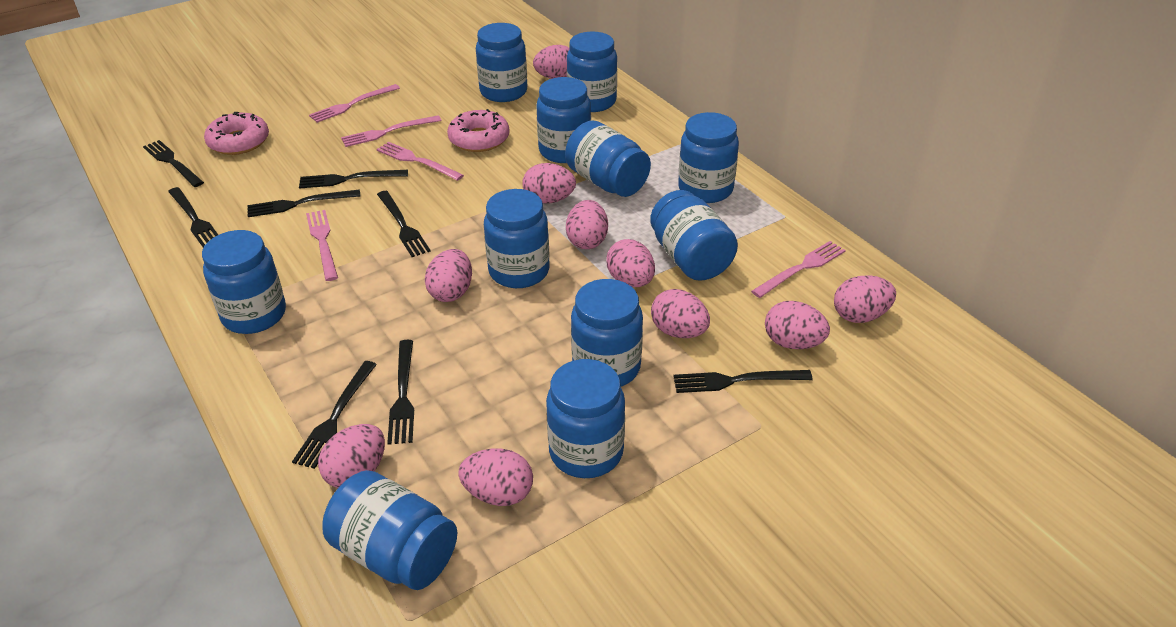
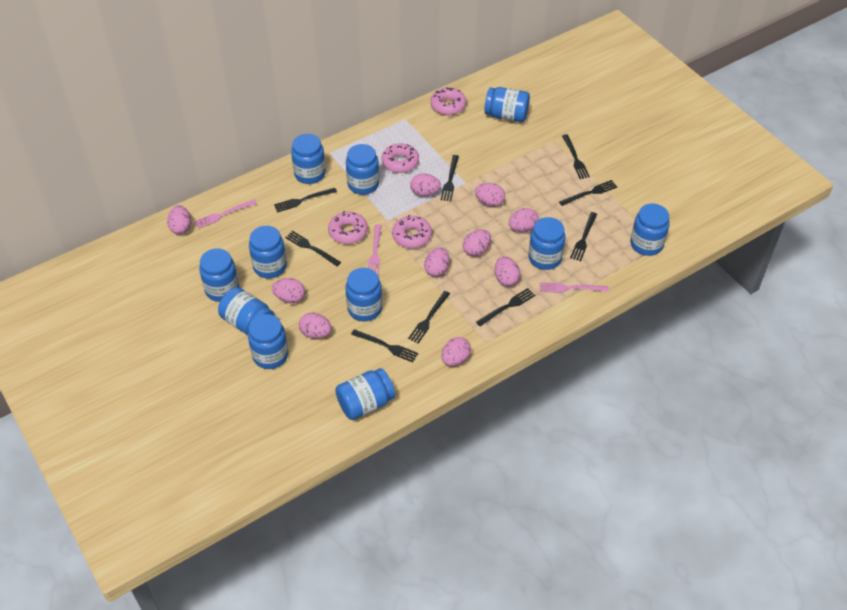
black fork: [143,140,204,187] [168,187,218,248] [247,189,361,217] [292,361,377,469] [299,170,408,189] [377,191,431,257] [387,340,414,445] [673,370,813,393] = 8 -> [274,188,337,213] [285,231,341,266] [351,329,418,363] [408,291,450,344] [441,155,459,202] [476,288,535,326] [559,180,617,206] [562,134,590,179] [570,212,597,261] = 9
pink donut: [204,112,269,155] [447,109,510,152] = 2 -> [328,211,368,244] [382,143,419,173] [392,215,432,248] [430,87,466,115] = 4
pink fork: [306,210,338,281] [309,84,400,123] [341,115,442,147] [376,142,464,181] [751,241,846,298] = 5 -> [194,199,257,229] [368,224,382,275] [540,282,609,293] = 3

